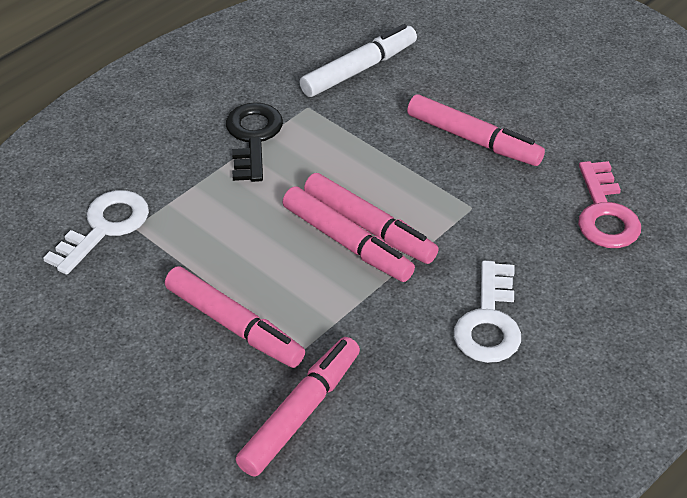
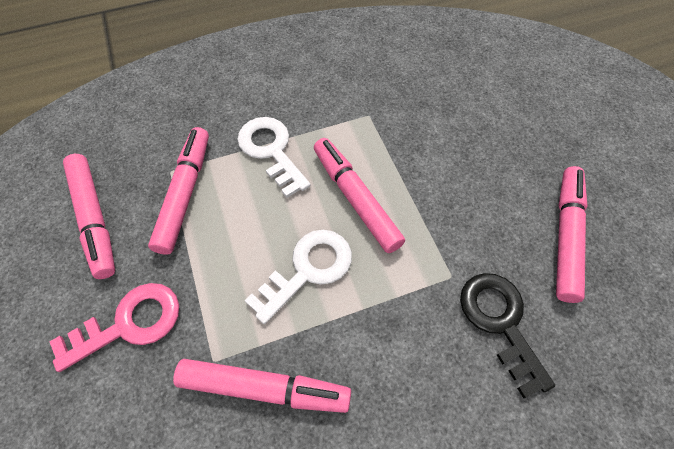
white marker: [300,24,417,97] = 1 -> none = 0

